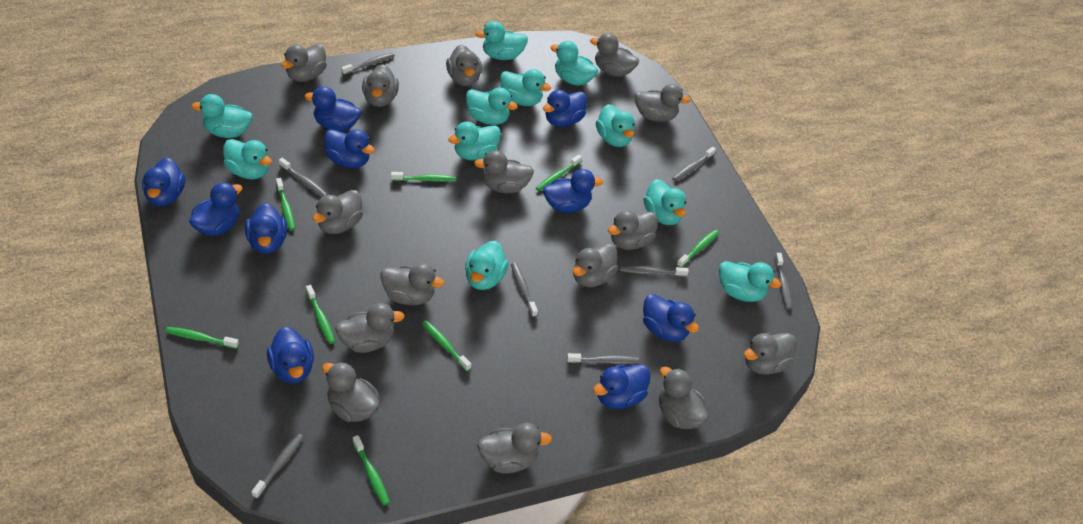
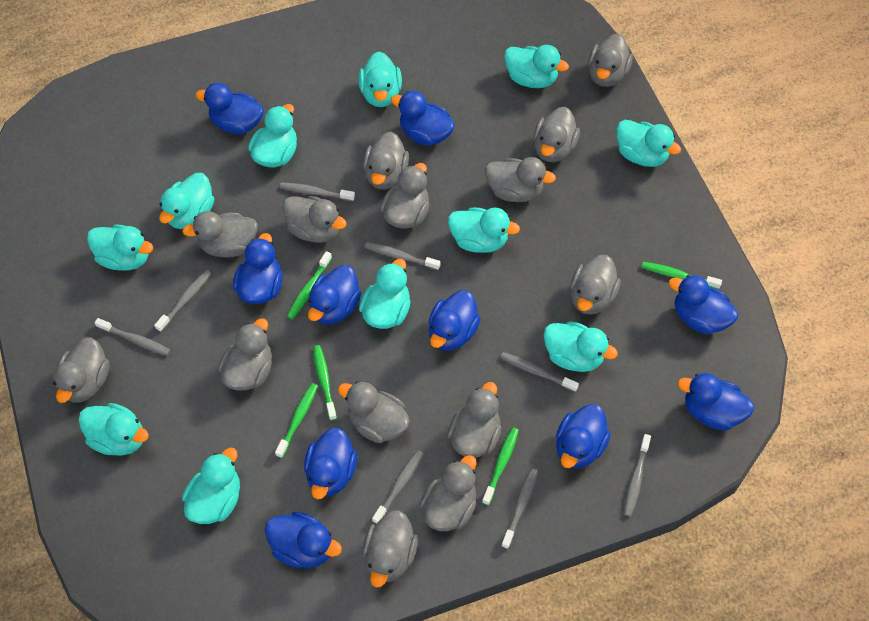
green toothbrush: [165,327,239,349] [276,178,295,231] [306,285,335,344] [353,435,390,505] [391,172,456,182] [422,320,471,371] [536,155,582,191] [677,230,719,267] = 8 -> [275,383,318,458] [287,251,332,320] [313,345,337,421] [482,427,519,505] [642,262,722,289] = 5
grey duck: [281,44,327,82] [313,190,363,234] [322,362,380,422] [335,303,405,353] [362,64,399,107] [380,263,444,305] [446,45,482,86] [474,150,534,193] [477,423,552,474] [573,243,618,287] [590,33,639,77] [608,210,658,250] [635,84,691,122] [659,367,708,429] [744,333,797,375] = 15 -> [53,337,110,403] [182,211,258,257] [218,318,272,391] [282,196,347,243] [338,381,410,443] [363,132,409,190] [363,510,418,588] [380,163,430,229] [420,455,477,531] [447,382,502,457] [485,157,556,202] [533,107,580,162] [570,255,621,315] [588,34,633,87] = 14

